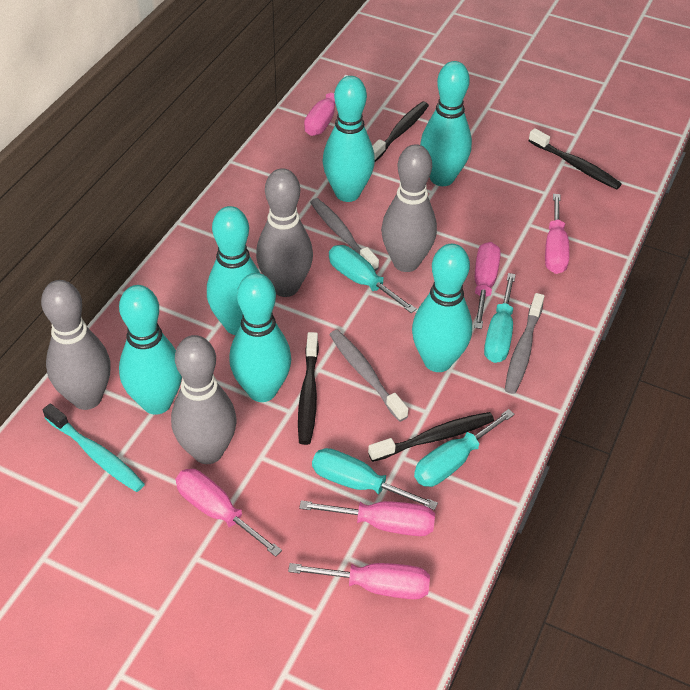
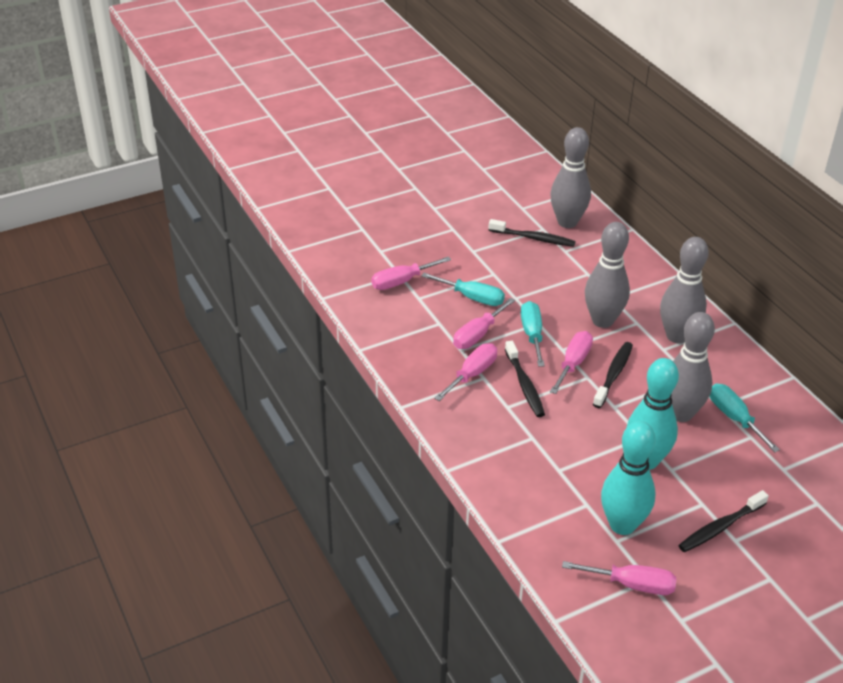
grey toothbrush: [310,198,379,271] [330,330,408,422] [505,293,545,394] = 3 -> none = 0
pink screwdriver: [176,469,282,557] [288,563,430,599] [299,500,435,536] [304,75,349,136] [474,242,501,329] [545,194,570,274] = 6 -> [371,256,451,290] [434,343,497,401] [453,298,515,349] [550,331,593,394] [562,561,676,595] = 5
turquoise bowling pin: [119,285,182,415] [207,206,260,335] [229,273,291,402] [323,76,375,202] [412,244,472,372] [420,61,472,186] = 6 -> [601,421,656,535] [626,358,679,470] = 2
turquoise screwdriver: [312,448,438,510] [329,245,417,313] [414,409,515,487] [484,273,516,363] = 4 -> [421,273,505,306] [521,301,545,367] [710,383,780,452] = 3
turquoise toothbrush: [43,404,145,492] = 1 -> none = 0

